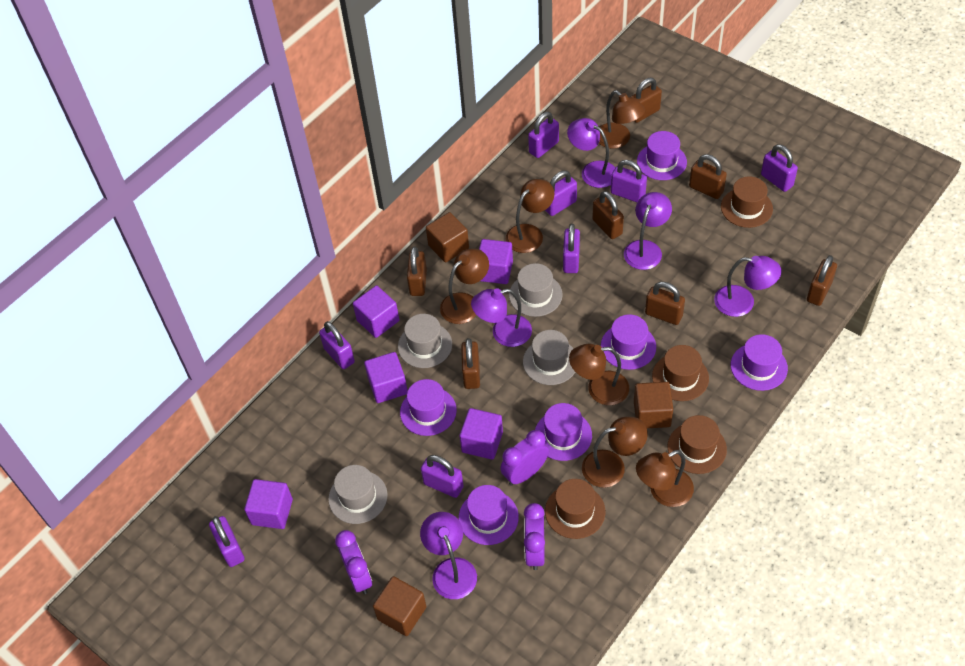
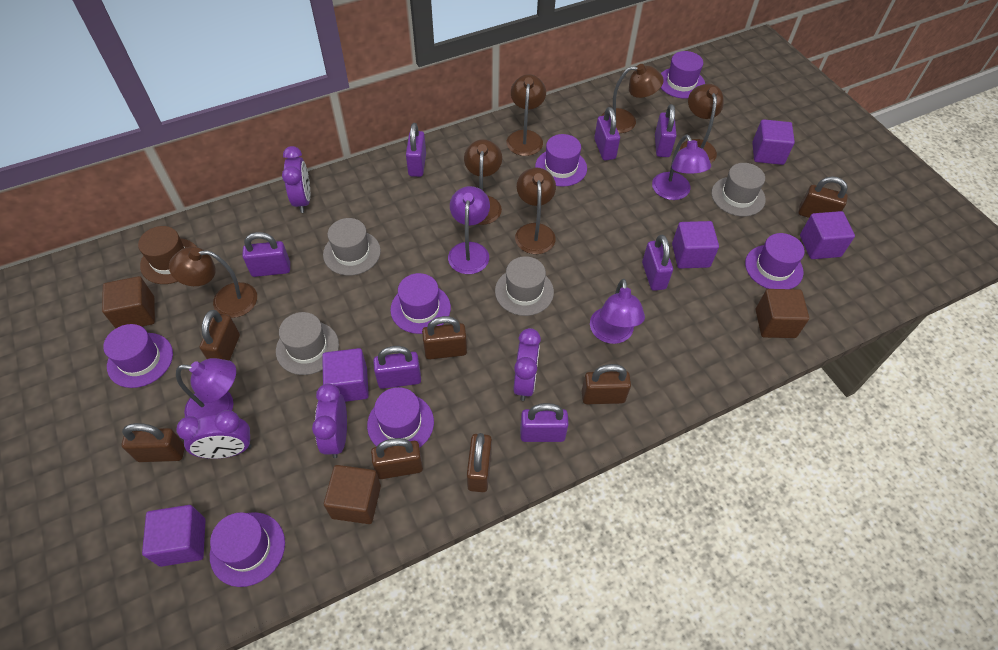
brown hat: [545,479,605,539] [652,345,709,401] [667,415,727,474] [721,176,773,228] = 4 -> [138,226,197,284] = 1
purple clock: [335,530,372,594] [500,430,549,486] [524,503,545,570] = 3 -> [176,410,251,459] [282,146,310,213] [312,384,347,458] [513,328,541,401] = 4
purple hat: [400,379,457,436] [458,485,519,545] [535,403,592,461] [601,314,656,370] [637,131,687,180] [731,334,788,391] = 6 -> [103,324,173,388] [210,512,285,587] [367,387,434,447] [390,273,451,334] [535,134,587,187] [661,51,705,99] [745,233,805,289] = 7
purple lamp: [420,512,477,599] [471,288,532,347] [567,118,615,188] [624,192,672,270] [714,256,781,317] = 5 -> [176,358,236,419] [448,186,490,274] [590,279,645,344] [652,134,711,200] = 4
purple padlock: [209,516,245,567] [319,321,355,369] [421,455,464,498] [528,112,559,158] [545,170,577,216] [563,223,580,273] [611,160,647,202] [761,144,798,192] = 8 -> [242,232,290,277] [373,346,421,389] [406,123,426,177] [520,403,569,442] [594,107,620,160] [642,235,673,291] [655,104,677,157] = 7

